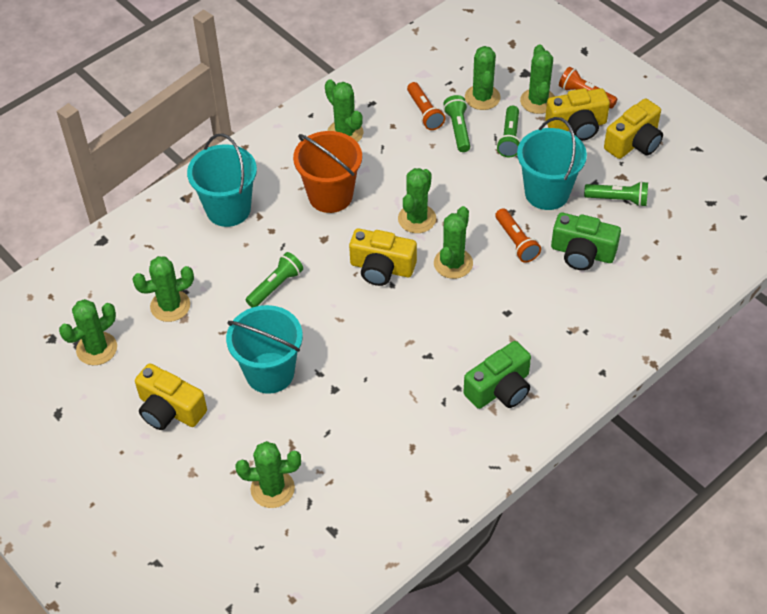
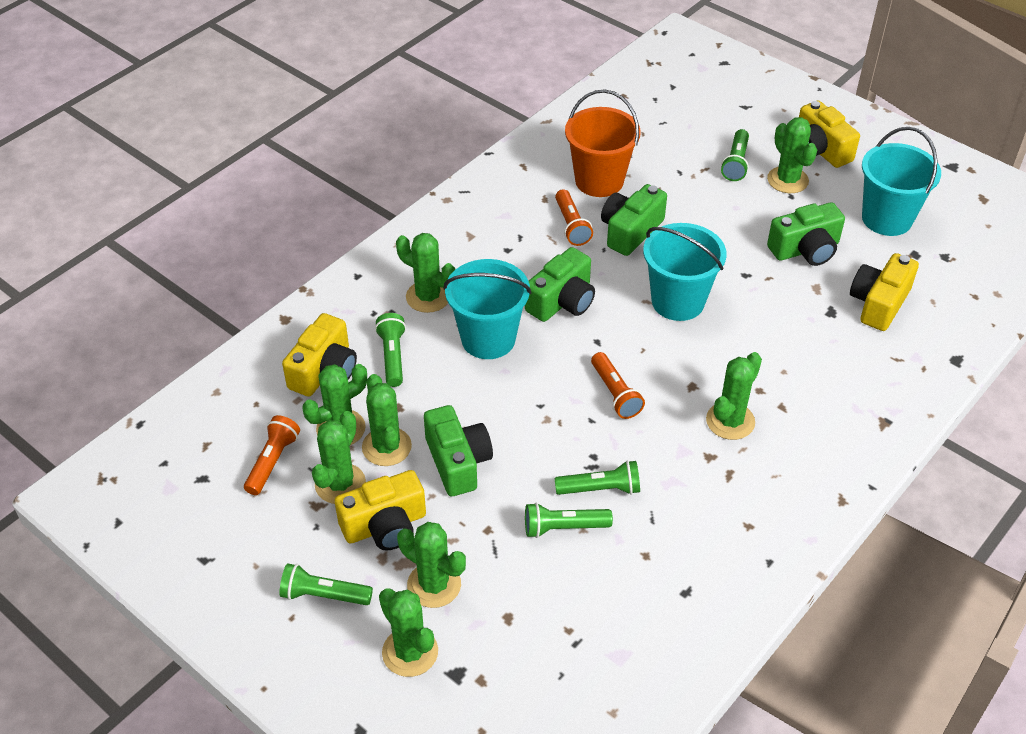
green camera: [463,341,531,409] [551,213,621,270] = 2 -> [424,405,493,496] [525,247,595,322] [601,184,667,256] [767,202,845,266] = 4
green flashlight: [246,252,303,307] [443,95,470,152] [497,106,520,157] [584,181,648,207] = 4 -> [279,563,373,605] [375,313,406,387] [525,503,613,538] [555,460,640,495] [721,129,749,181] = 5

